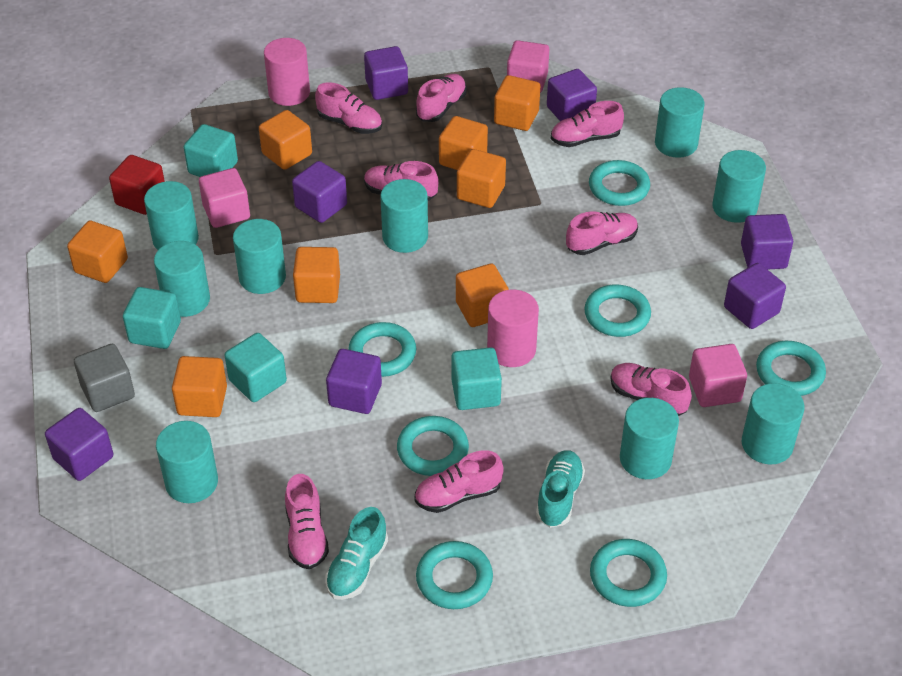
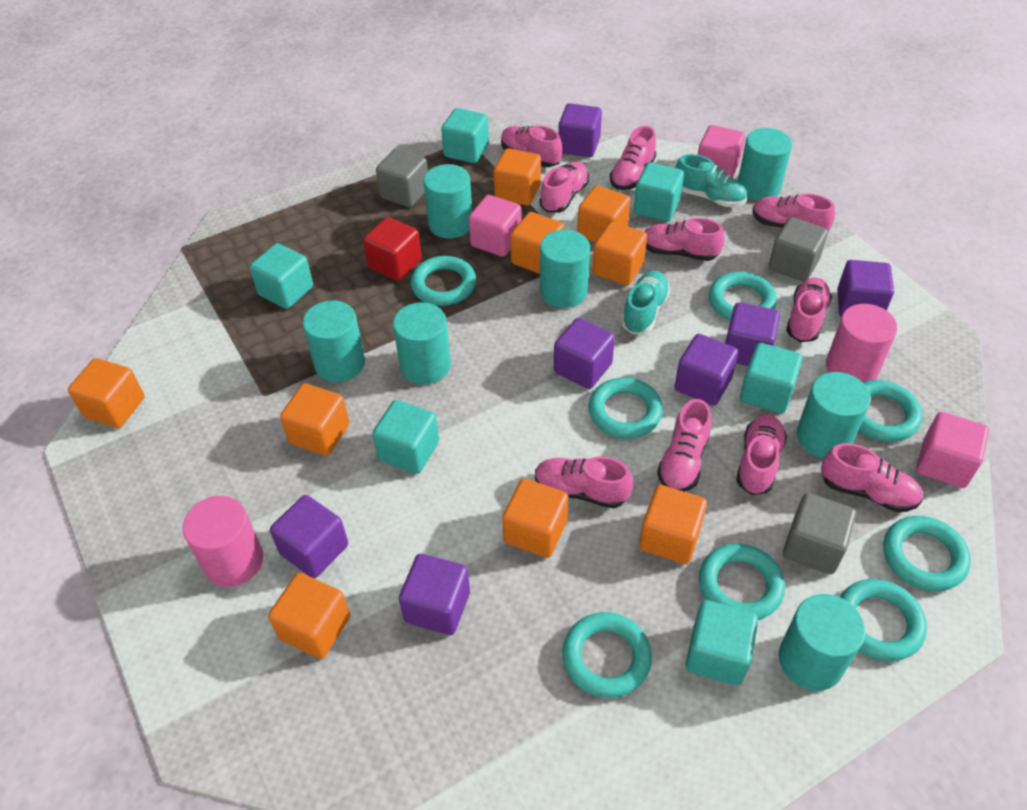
grey cube: [74,344,135,412] = 1 -> [376,149,428,207] [768,217,828,281] [783,493,856,574] = 3
orange cube: [67,221,128,283] [172,356,227,417] [259,110,312,170] [293,247,340,303] [439,116,488,170] [456,264,509,327] [457,149,506,208] [494,75,540,131] = 8 -> [68,358,145,428] [268,573,350,659] [280,383,349,456] [494,148,541,206] [502,479,568,558] [510,212,564,274] [577,185,630,242] [592,222,647,286] [639,485,707,564] = 9
pink shoe: [285,474,329,569] [315,82,382,134] [364,161,439,201] [414,450,504,513] [416,74,467,122] [551,101,624,147] [566,211,638,255] [610,363,692,416] = 8 -> [501,125,562,167] [535,456,633,508] [540,161,589,213] [610,126,656,190] [644,218,725,261] [657,399,712,492] [736,415,787,495] [753,193,835,231] [786,277,832,342] [821,443,923,512] = 10
turquoise cube: [123,287,181,349] [184,124,238,177] [225,333,287,402] [451,347,502,410] = 4 -> [250,243,313,309] [372,400,439,474] [441,108,489,163] [634,163,684,222] [686,600,758,685] [740,343,802,413] = 6
turquoise cylinder: [144,181,199,250] [154,241,210,317] [156,421,218,503] [233,219,286,294] [380,179,428,253] [620,398,679,479] [655,87,705,158] [713,150,766,223] [742,383,805,464] = 9 -> [303,300,365,382] [393,302,451,384] [423,164,472,238] [540,230,590,308] [738,128,792,200] [779,594,865,691] [797,372,871,458] = 7
turquoise ring: [348,322,416,377] [397,416,469,476] [416,541,493,609] [584,284,651,337] [589,160,650,206] [590,539,667,607] [756,341,826,396] = 7 -> [411,256,476,306] [562,612,652,698] [589,377,663,439] [699,543,785,620] [709,272,777,320] [840,579,927,661] [858,380,922,442] [883,516,971,591] = 8

